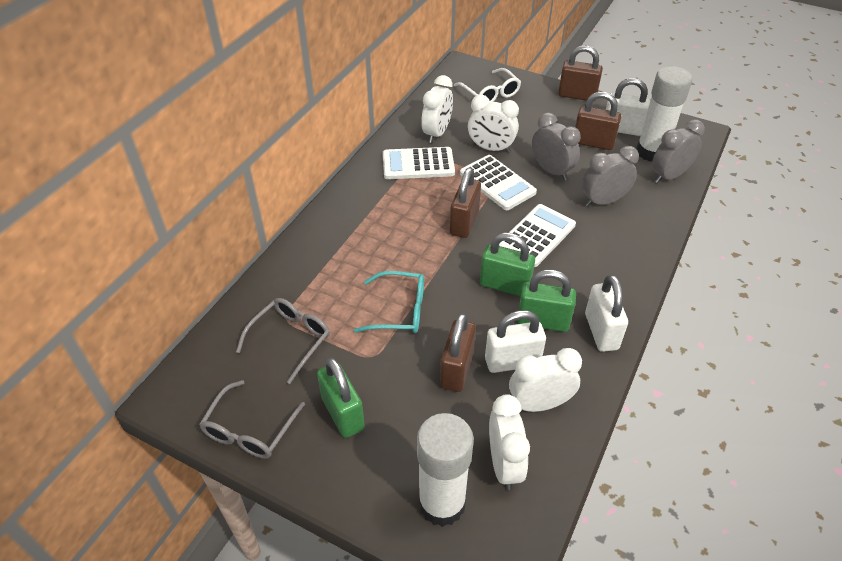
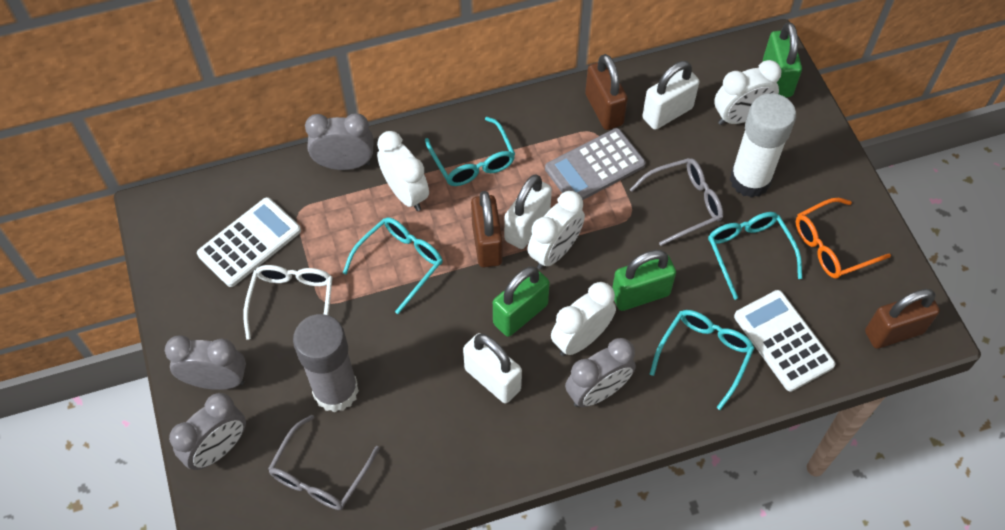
brown padlock: [440,313,476,392] [450,167,481,238] [558,45,603,101] [575,92,621,150] = 4 -> [471,191,503,267] [585,54,628,130] [865,289,940,349] = 3
grey calculator: none = 0 -> [545,128,646,200] = 1
grey clock: [532,113,581,181] [582,146,639,207] [652,119,705,183] = 3 -> [165,335,246,390] [169,393,246,470] [305,113,374,170] [565,338,636,407] = 4
grey glue stick: none = 0 -> [293,314,359,413] = 1
orange glasses: none = 0 -> [796,198,891,278] = 1
turquoise glasses: [354,271,424,333] = 1 -> [343,217,443,314] [425,117,515,186] [650,310,754,410] [708,212,802,300] = 4
white calculator: [383,147,455,179] [460,155,537,210] [499,204,576,267] = 3 -> [197,197,301,287] [734,290,835,392] = 2
white glue stick: [417,413,474,527] [636,66,692,162] = 2 -> [730,93,796,198] = 1

